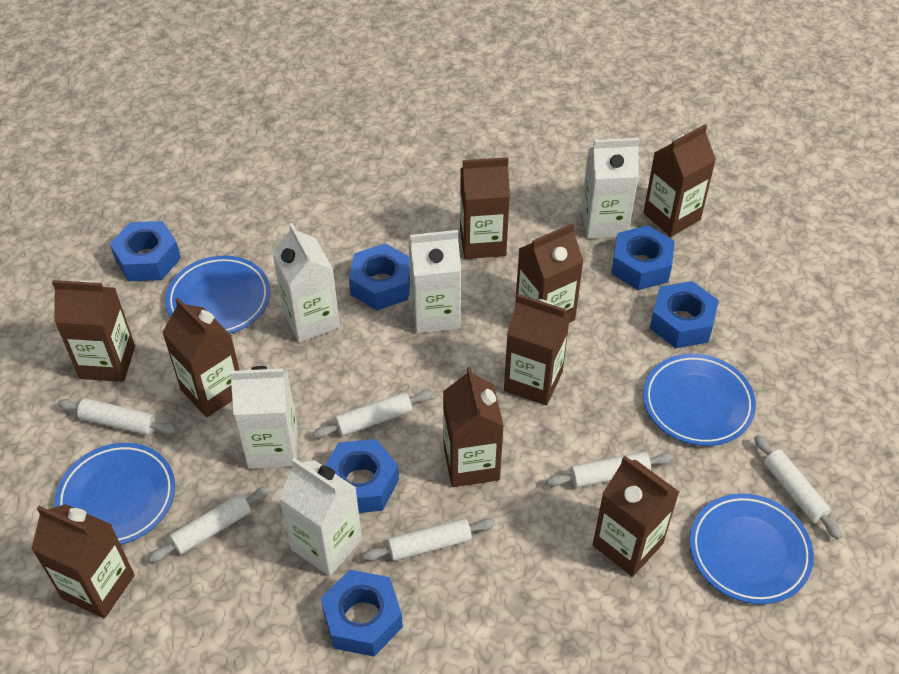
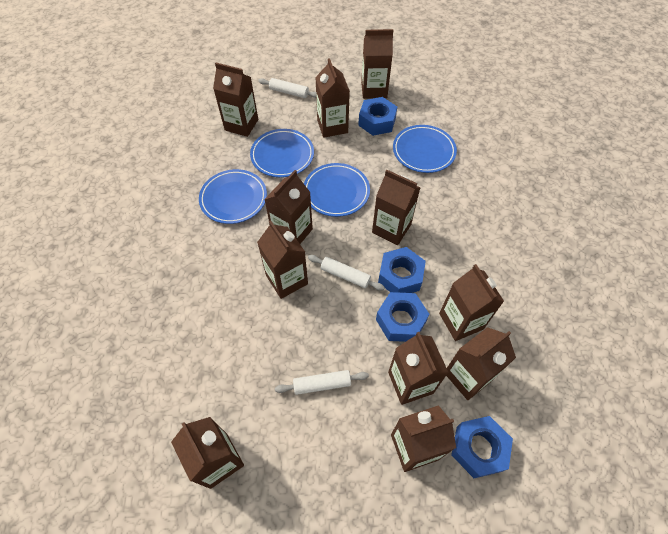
blue nut: [110,221,181,281] [321,570,403,656] [325,439,399,513] [349,243,410,310] [611,225,675,290] [650,281,719,348] = 6 -> [358,97,397,136] [376,292,429,342] [378,247,426,293] [451,416,513,478] = 4
brown carton: [31,504,134,618] [52,280,135,382] [162,298,240,418] [443,366,504,487] [460,157,510,259] [504,294,570,406] [515,223,584,323] [593,456,679,577] [643,124,716,237] = 9 -> [171,417,244,489] [213,63,258,137] [257,220,308,299] [264,170,313,244] [315,58,350,138] [361,29,393,99] [372,170,420,245] [388,332,449,405] [391,405,456,472] [439,264,504,341] [446,327,516,400] = 11
white carton: [230,366,298,469] [272,223,340,342] [279,458,362,576] [408,230,461,334] [581,138,639,239] = 5 -> none = 0
white rolling pin: [58,398,176,435] [149,486,270,562] [313,390,433,438] [363,518,495,561] [547,451,673,488] [754,435,842,539] = 6 -> [258,78,316,98] [275,370,369,395] [308,255,385,291] = 3

